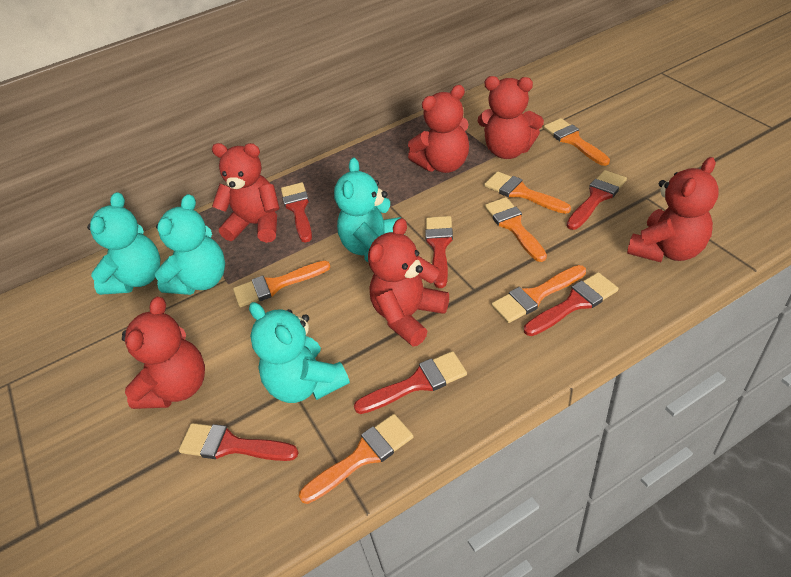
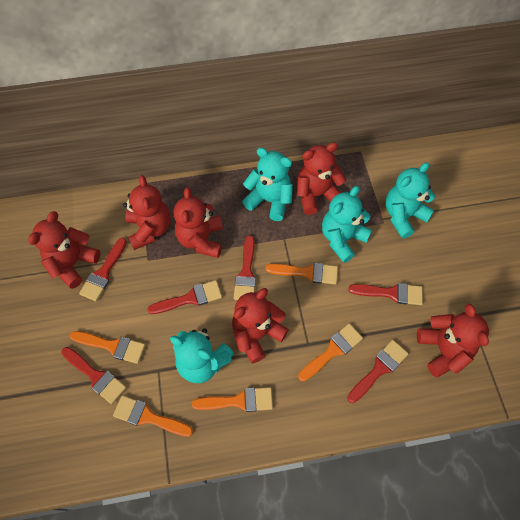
orange brush: [233,261,330,307] [299,414,414,504] [484,171,571,214] [485,197,547,262] [492,265,586,323] [543,118,610,166] = 6 -> [70,331,145,364] [113,395,193,437] [192,387,273,412] [265,263,338,284] [298,324,363,382] = 5

